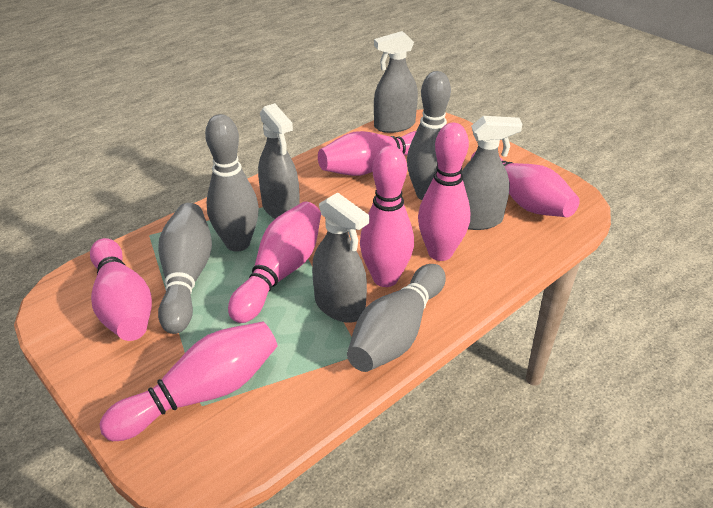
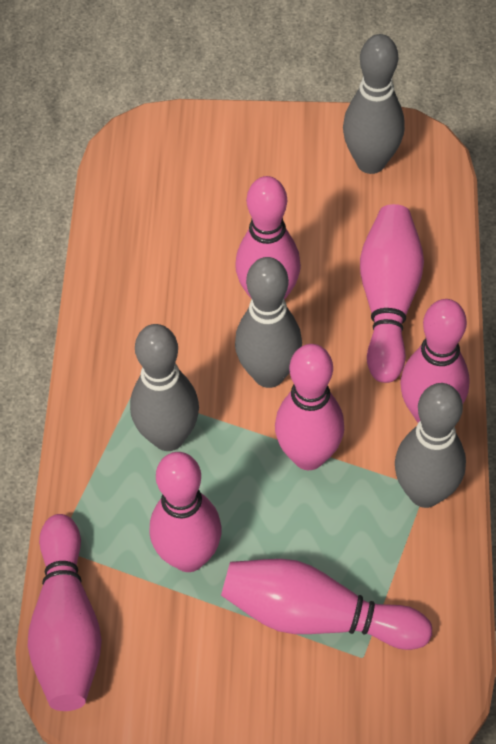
grey spray bottle: [258,103,300,219] [312,192,369,323] [374,31,418,133] [461,116,522,230] = 4 -> none = 0

